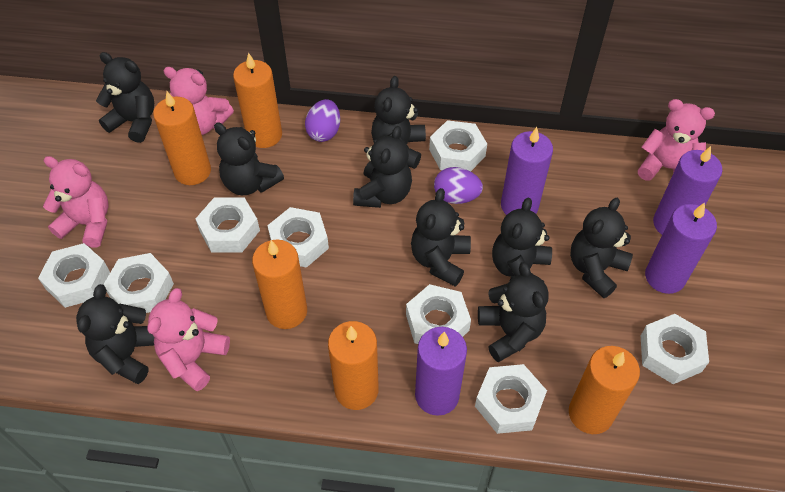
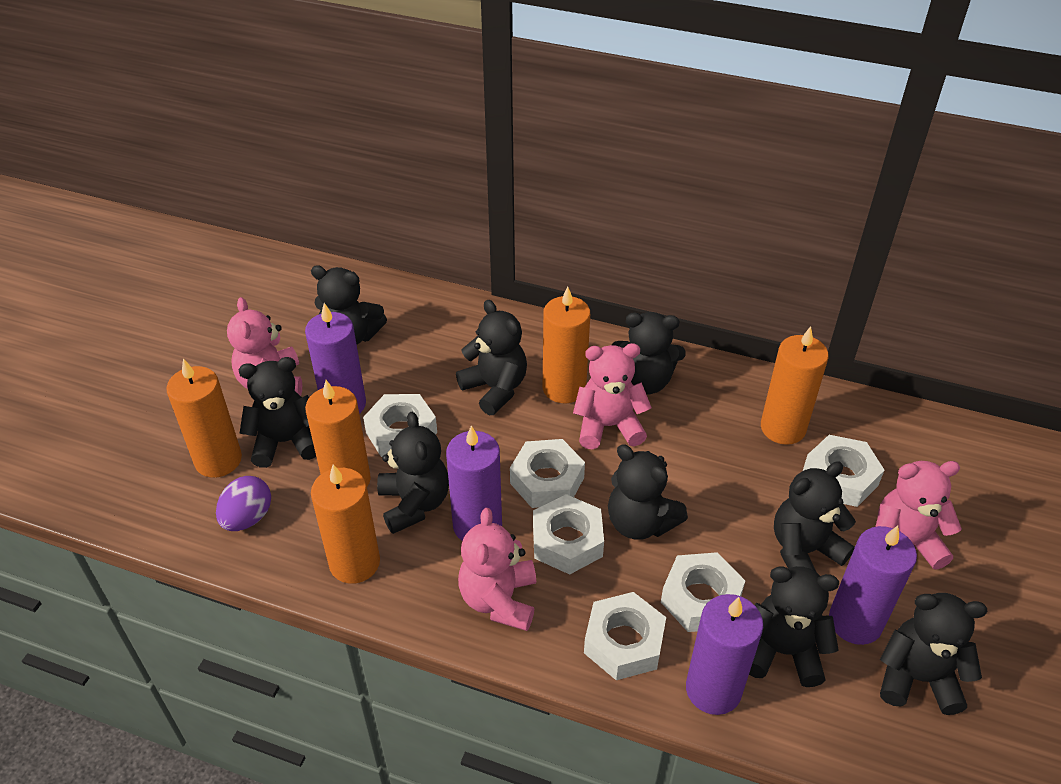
purple egg: [305,99,340,142] [434,167,483,204] = 2 -> [216,476,271,531] = 1
white nut: [38,243,110,308] [103,253,174,313] [196,197,260,253] [267,207,329,268] [406,284,471,344] [429,120,487,172] [475,364,547,434] [641,314,709,384] = 8 -> [363,394,437,457] [510,439,585,508] [533,494,604,575] [584,592,666,680] [661,552,745,632] [803,435,885,507] = 6

